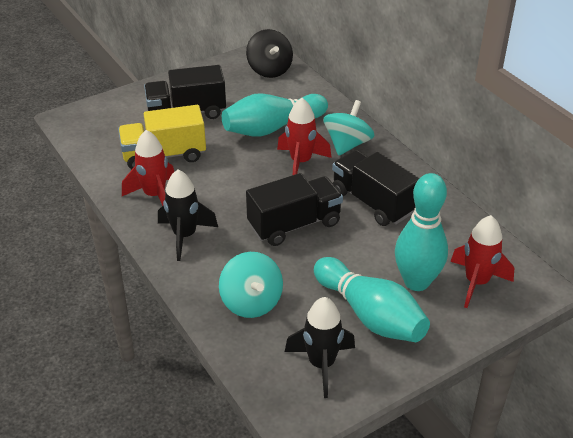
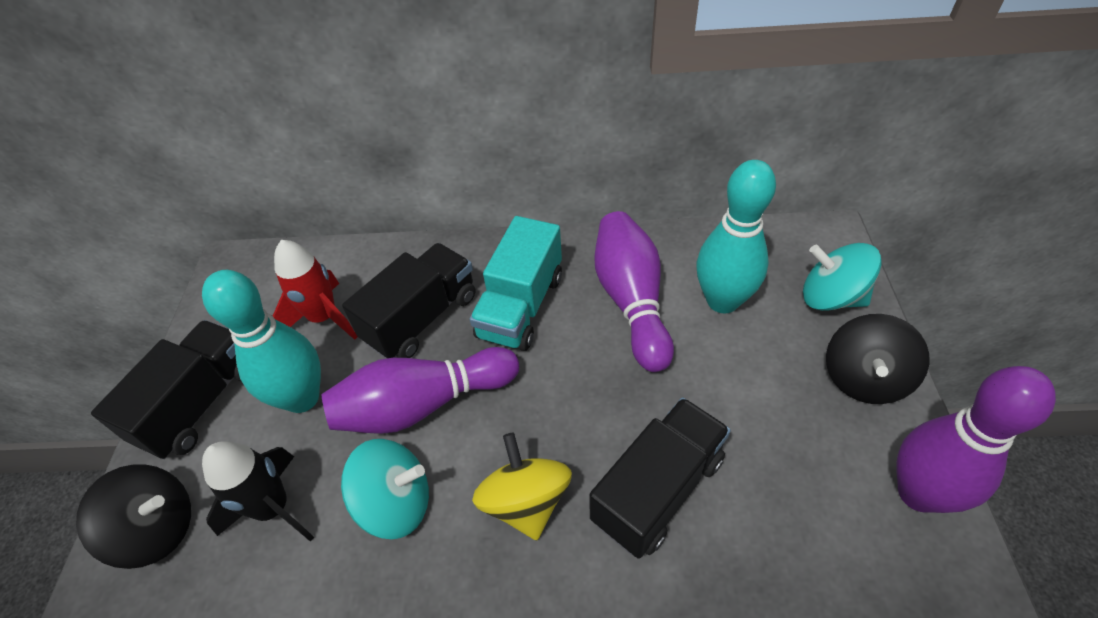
black rocket: [158,170,218,261] [285,297,355,398] = 2 -> [202,441,314,542] = 1
black spinning top: [246,29,293,78] = 1 -> [76,464,191,569] [826,314,929,404] = 2
purple bowling pin: none = 0 -> [322,347,519,434] [594,211,674,372] [896,366,1056,513] = 3
red rocket: [122,130,174,206] [277,98,332,175] [450,215,514,308] = 3 -> [273,240,357,340] = 1
turquoise bowling pin: [222,93,328,137] [314,257,430,342] [395,173,448,291] = 3 -> [202,270,321,413] [697,160,776,313] = 2
turquoise truck: none = 0 -> [470,216,562,351] = 1
yellow spinning top: none = 0 -> [472,433,572,540] = 1
yellow truck: [118,105,206,169] = 1 -> none = 0

